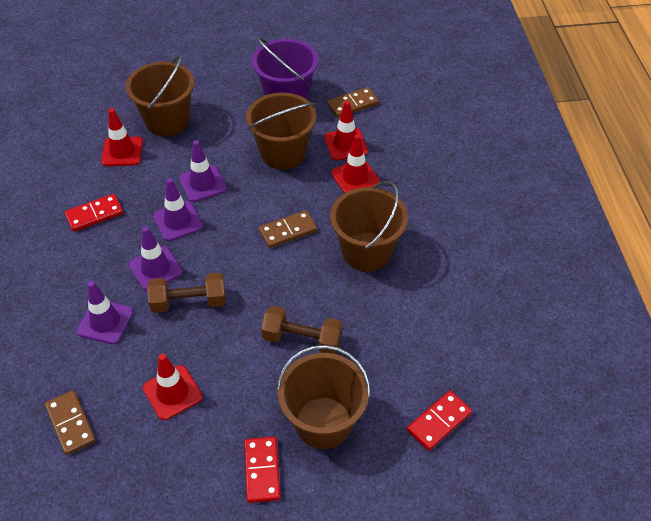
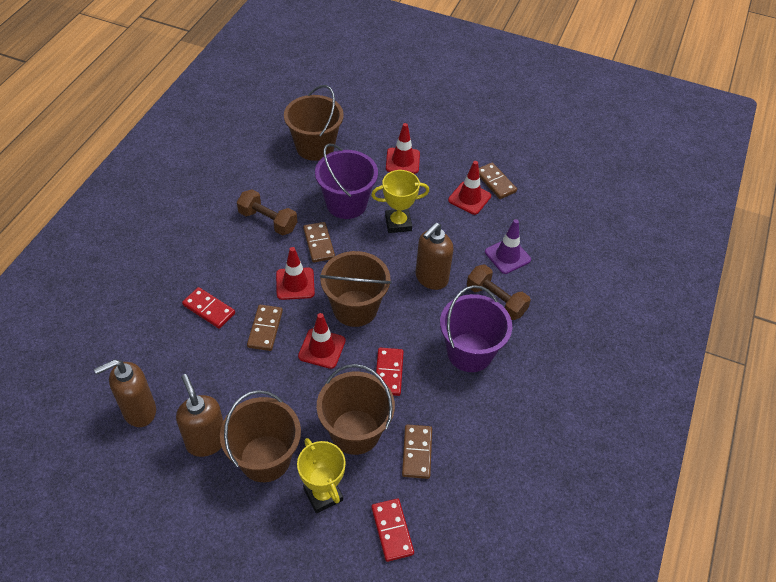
brown domino: [45,390,96,455] [259,210,317,248] [327,87,379,118] = 3 -> [247,305,283,351] [303,222,335,263] [402,424,432,479] [479,163,517,199] = 4
brown soap dispenser: none = 0 -> [94,359,156,427] [176,374,223,457] [416,223,453,290] = 3
purple bucket: [252,37,318,100] = 1 -> [315,144,378,219] [440,285,512,372] = 2
purple traffic cone: [77,281,133,344] [129,226,183,291] [153,178,203,241] [179,140,227,202] = 4 -> [485,219,531,274] = 1
yellow trophy: none = 0 -> [297,438,346,514] [371,170,429,233] = 2

